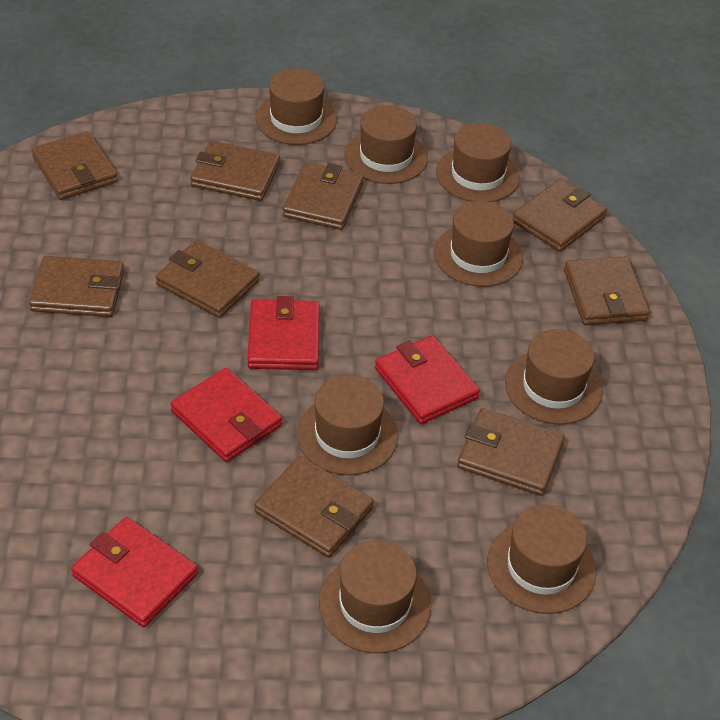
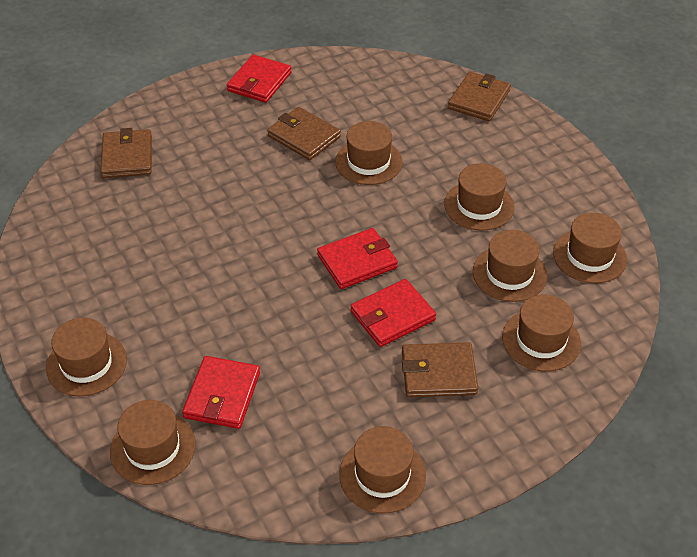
brown wallet: [29,256,124,317] [31,131,118,200] [156,240,260,318] [190,141,280,201] [254,456,374,558] [283,162,364,230] [457,408,565,496] [513,179,607,252] [564,256,650,325] = 9 -> [101,128,152,178] [267,107,341,160] [402,342,478,397] [448,71,511,121] = 4

